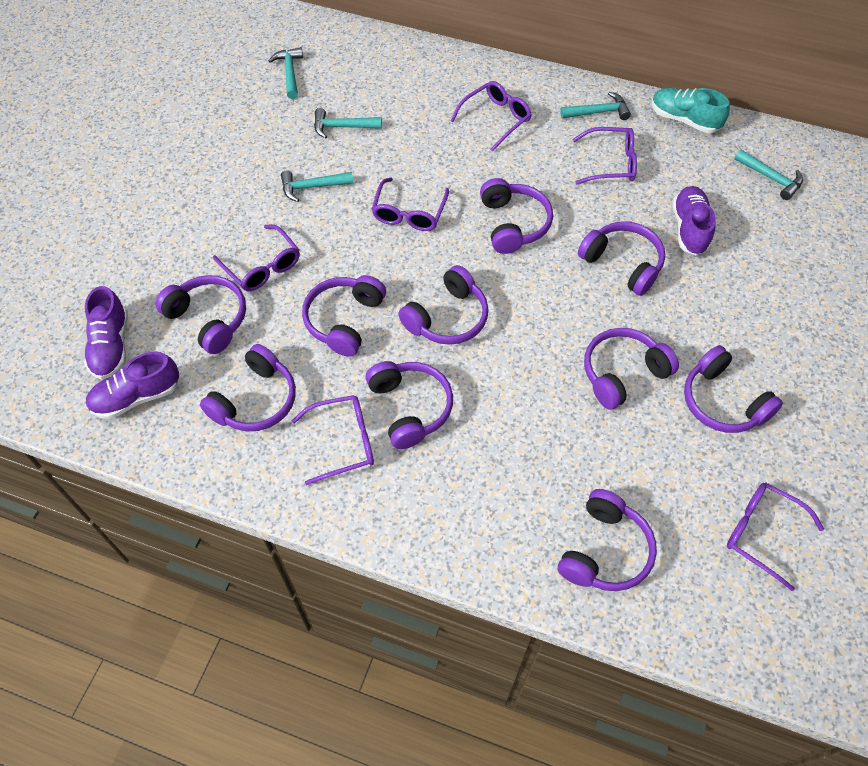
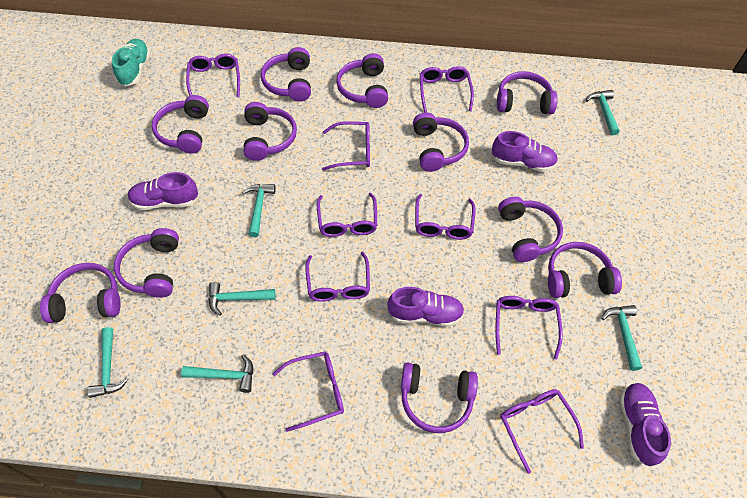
purple glasses: [213,224,300,291] [292,395,374,485] [372,177,449,231] [450,81,532,152] [572,127,637,184] [727,482,824,591] = 6 -> [186,54,240,97] [273,352,344,432] [305,252,370,302] [317,193,377,237] [322,121,370,171] [415,194,475,240] [420,66,474,113] [495,296,563,359] [500,389,584,474] = 9
purple headphones: [155,275,246,354] [200,344,296,432] [302,275,386,357] [365,361,453,449] [398,265,489,345] [480,178,553,254] [558,489,657,591] [578,221,665,296] [584,328,679,410] [684,345,783,433] = 10 -> [40,263,121,323] [114,228,179,298] [152,95,209,154] [243,102,297,161] [261,47,311,102] [336,53,388,108] [401,362,478,433] [413,112,469,172] [497,71,558,114] [498,197,563,262] [548,242,622,298] = 11
purple shoe: [84,286,128,380] [85,352,179,419] [672,186,716,255] = 3 -> [128,172,198,210] [387,287,465,327] [492,131,558,172] [619,383,671,466] = 4
turquoise hammer: [269,47,303,99] [281,170,354,202] [314,108,382,139] [560,92,631,120] [734,149,803,200] = 5 -> [87,327,129,398] [181,354,253,393] [209,282,276,316] [242,184,276,237] [586,90,620,135] [602,305,642,371] = 6

